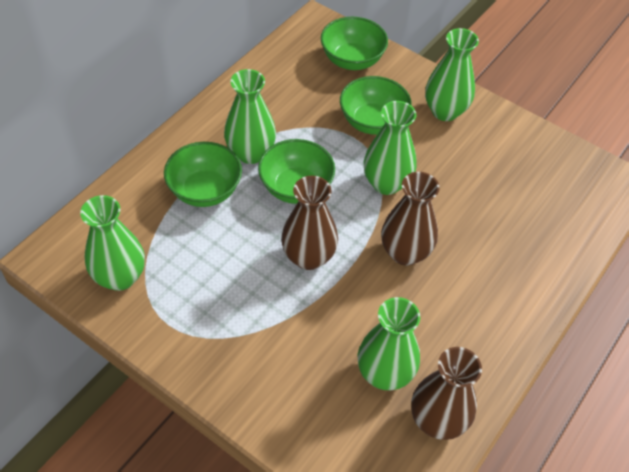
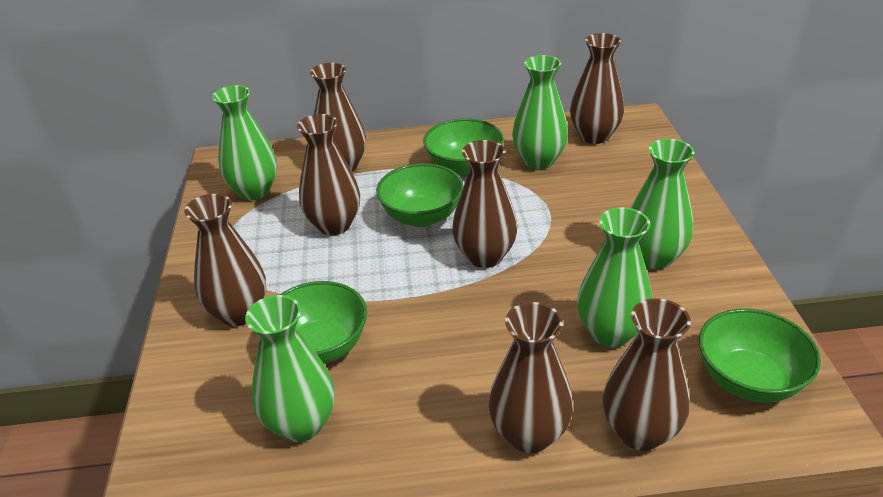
brown vase: [281,176,338,270] [381,172,440,266] [411,347,482,440] = 3 -> [184,194,266,326] [297,114,360,235] [310,63,366,172] [452,140,517,268] [489,302,573,453] [570,33,624,144] [603,298,691,451] = 7

